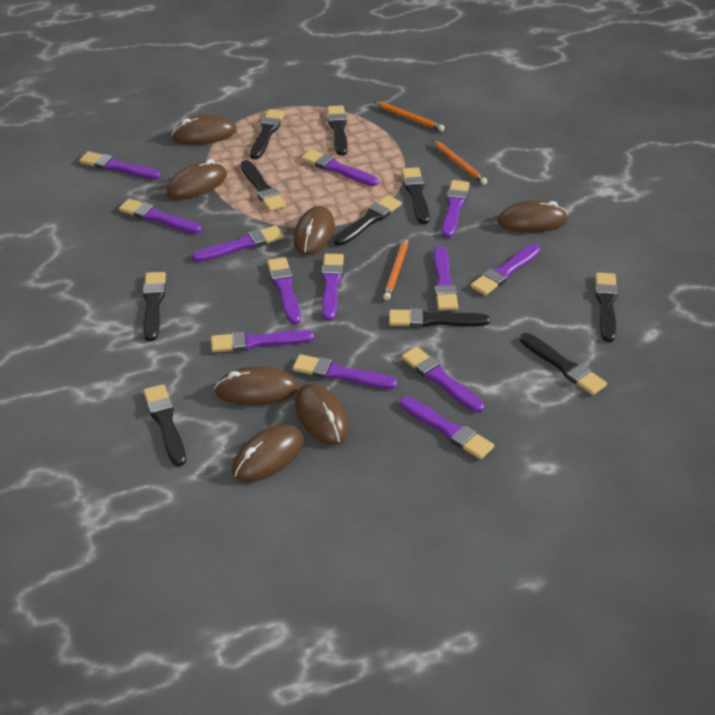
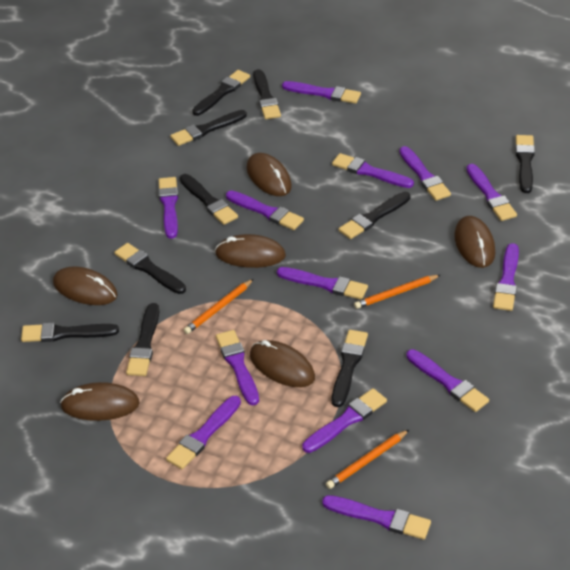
brown mouse: [166,159,227,199] [172,115,237,145] [215,366,299,406] [232,424,304,482] [294,206,335,255] [295,383,349,445] [498,200,568,233] = 7 -> [53,266,118,305] [60,382,140,421] [215,234,286,268] [247,153,292,196] [250,340,315,387] [454,216,495,268] = 6

